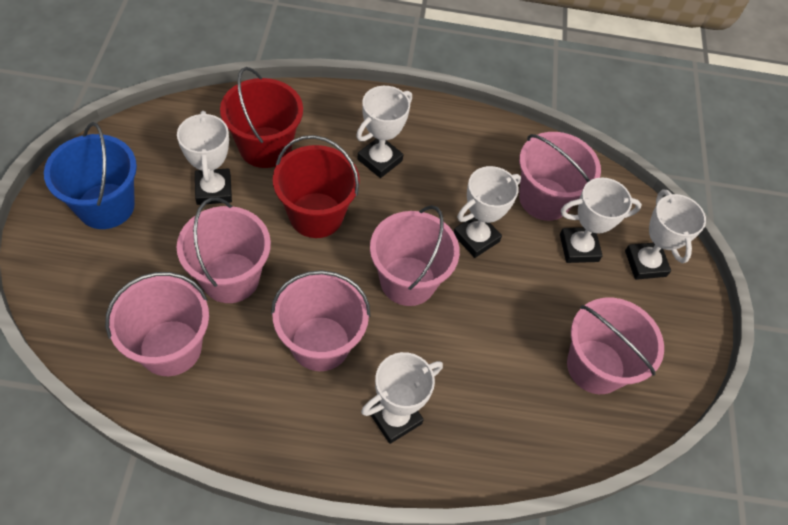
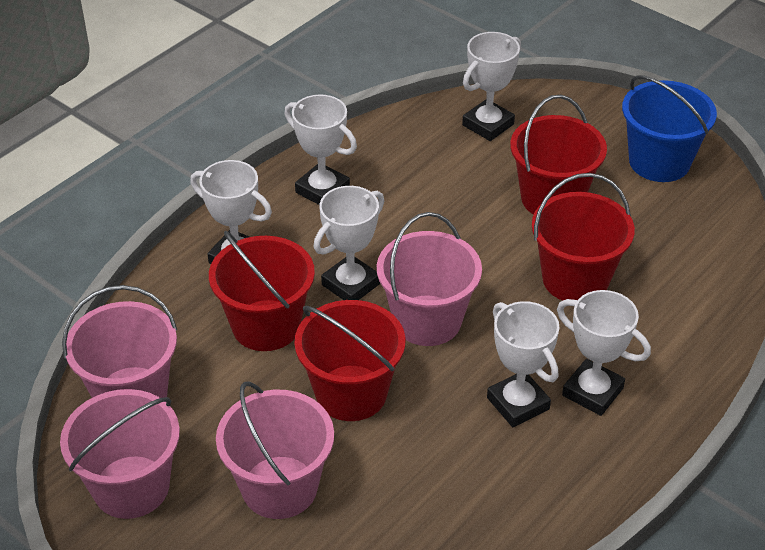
pink bucket: [105,272,209,376] [177,197,271,303] [271,270,371,371] [370,205,460,306] [519,132,601,221] [567,298,664,394] = 6 -> [60,389,180,519] [62,285,177,398] [216,381,334,519] [377,212,482,346] = 4
red bucket: [220,67,303,168] [273,135,360,238] = 2 -> [209,231,315,351] [294,300,405,421] [510,95,607,215] [532,173,635,301] = 4

